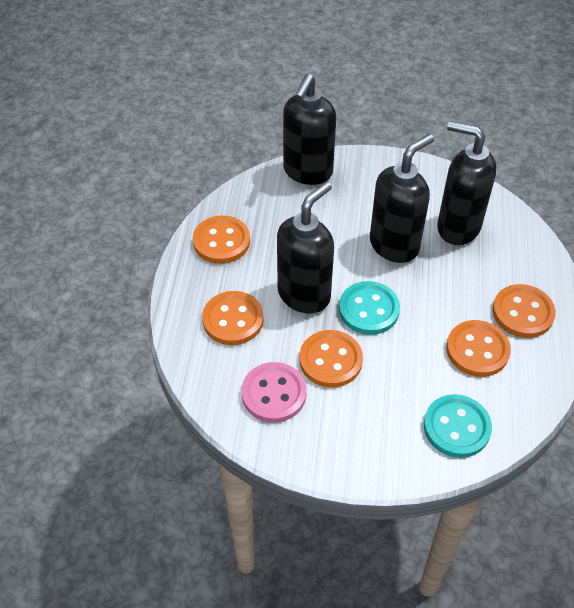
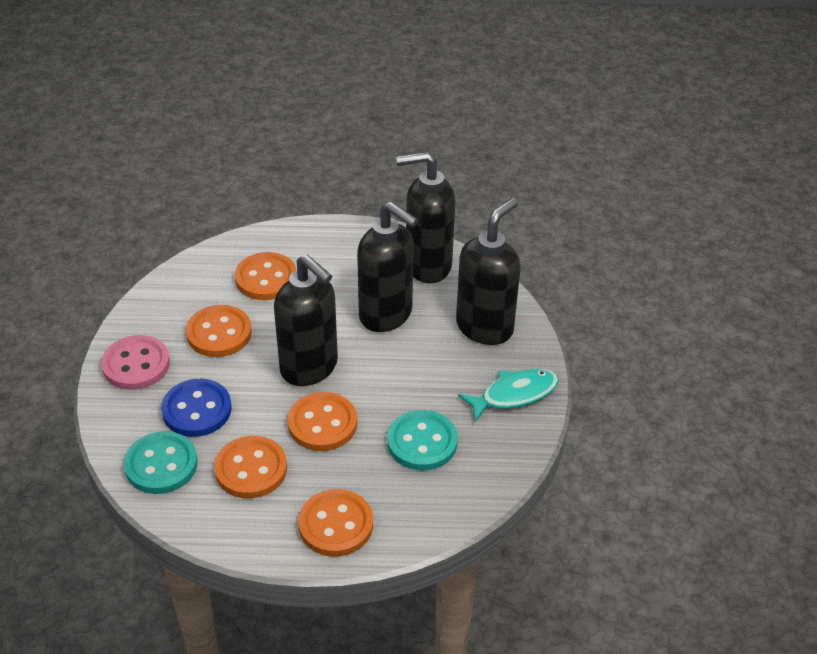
blue button: none = 0 -> [161,379,232,437] = 1
turquoise fish: none = 0 -> [458,368,559,422] = 1

